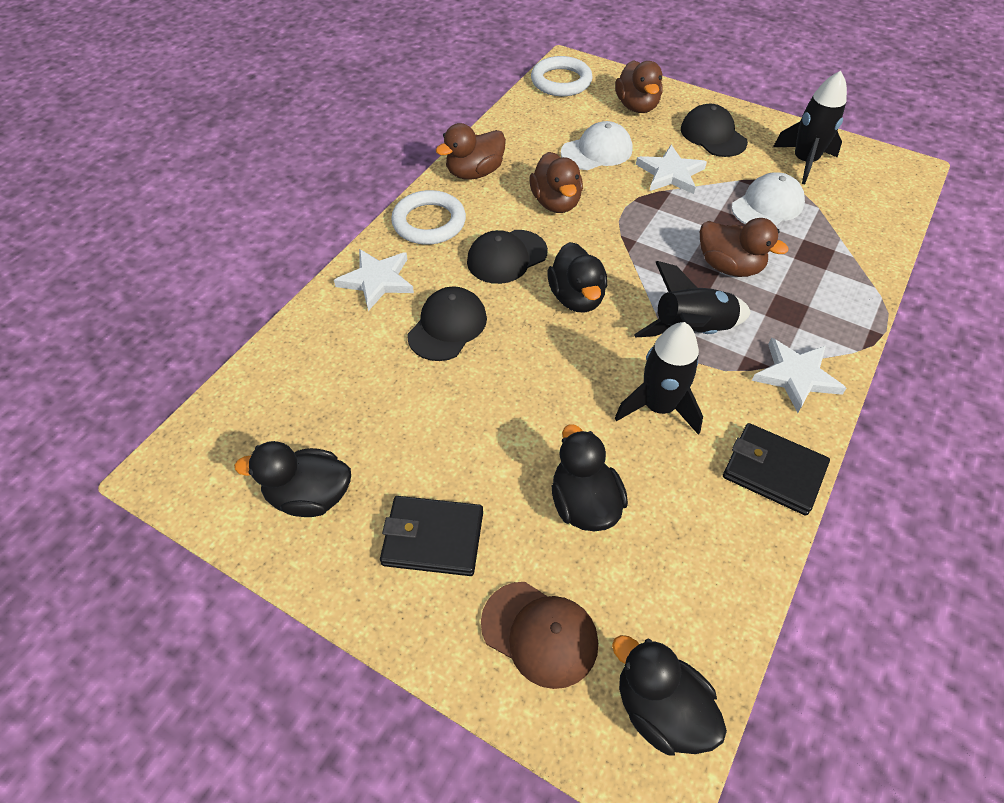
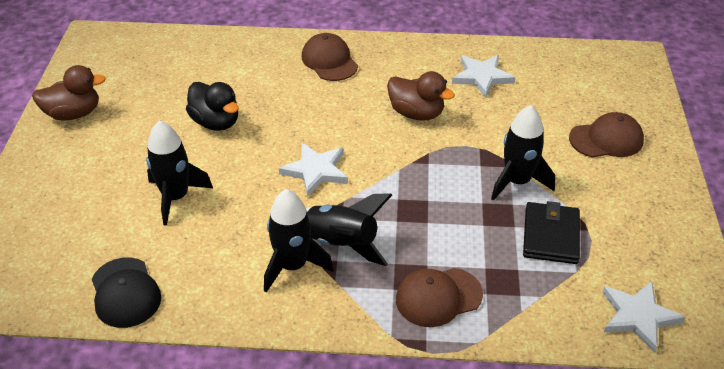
black cap: [407,286,487,361] [467,230,548,284] [681,104,748,157] = 3 -> [92,257,161,328] = 1
black duck: [234,441,351,517] [548,242,607,312] [552,424,628,531] [612,635,727,756] = 4 -> [186,82,238,131] = 1
black rocket: [615,322,703,435] [634,261,751,337] [773,71,847,184] = 3 -> [146,120,213,226] [264,189,334,292] [306,193,392,266] [491,105,555,201] = 4
black wallet: [380,496,483,576] [723,423,830,516] = 2 -> [523,201,580,264] = 1
brown cap: [481,582,598,689] = 1 -> [302,33,358,81] [396,268,483,327] [569,112,644,157] = 3
brown duck: [436,123,506,179] [530,152,583,213] [615,60,663,113] [700,218,788,277] = 4 -> [32,65,106,121] [387,71,455,121] = 2
white cap: [561,121,633,170] [732,172,805,226] = 2 -> none = 0
white ring: [391,190,466,245] [531,56,593,96] = 2 -> none = 0

